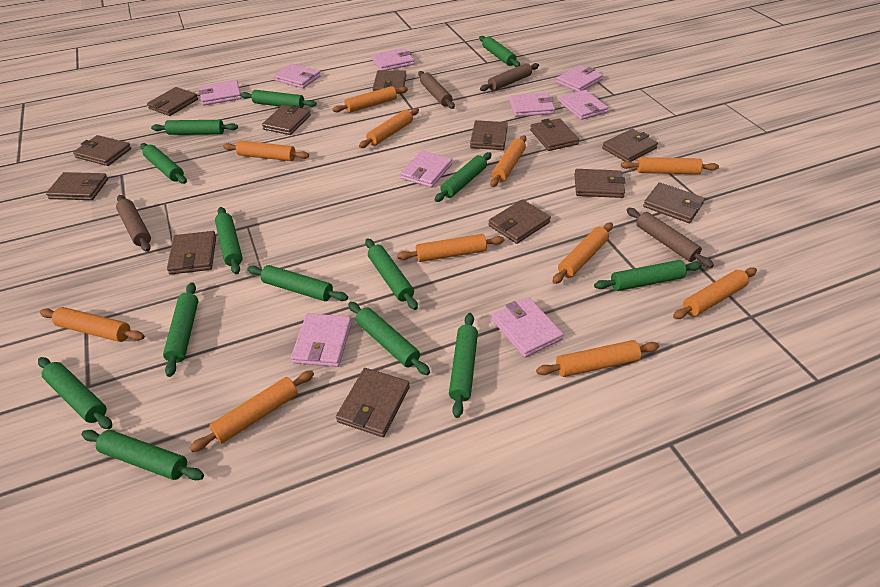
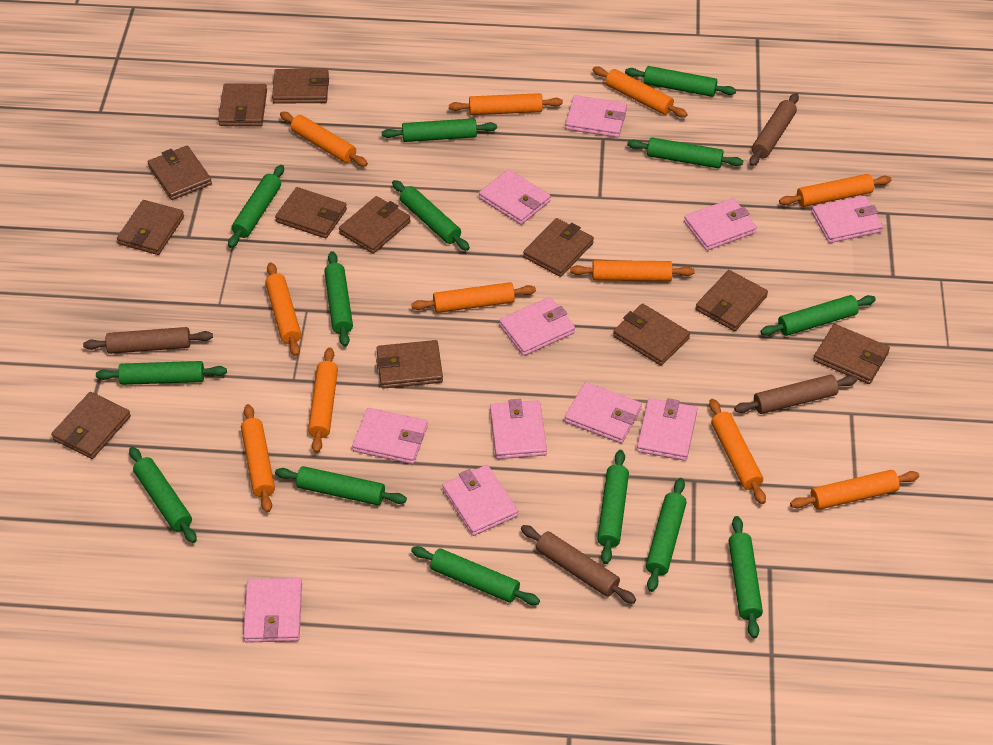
brown wallet: [46,172,108,200] [73,135,132,166] [147,87,198,116] [167,231,216,275] [262,105,311,135] [336,368,410,437] [372,70,407,94] [470,120,508,150] [488,199,551,244] [530,118,579,151] [574,169,626,198] [602,129,658,162] [643,182,705,223] = 13 -> [51,392,131,459] [117,200,184,255] [148,146,212,200] [218,84,267,126] [272,69,329,104] [275,187,347,238] [339,196,411,254] [376,340,443,389] [523,218,594,277] [613,304,690,366] [696,270,768,331] [813,324,890,384] = 12
pink wallet: [198,80,242,105] [274,64,321,88] [291,313,352,367] [372,48,415,70] [400,150,452,188] [492,298,564,358] [509,93,555,117] [556,65,603,92] [559,90,608,120] = 9 -> [243,578,302,643] [352,408,428,464] [442,465,518,536] [479,169,551,225] [490,399,547,459] [499,297,575,356] [565,95,627,138] [565,382,642,443] [637,398,698,461] [684,198,757,251] [812,195,883,243] = 11

